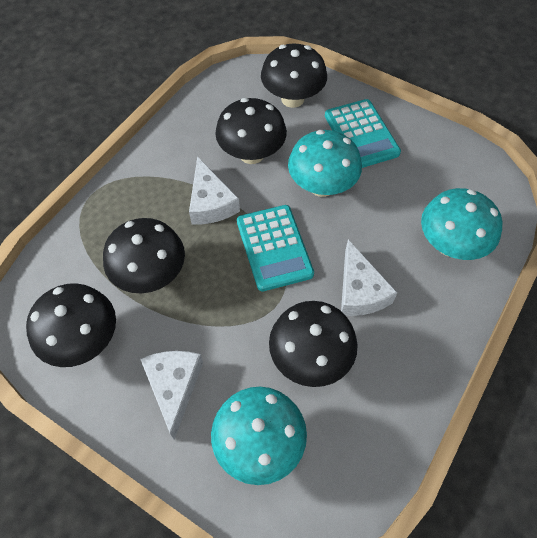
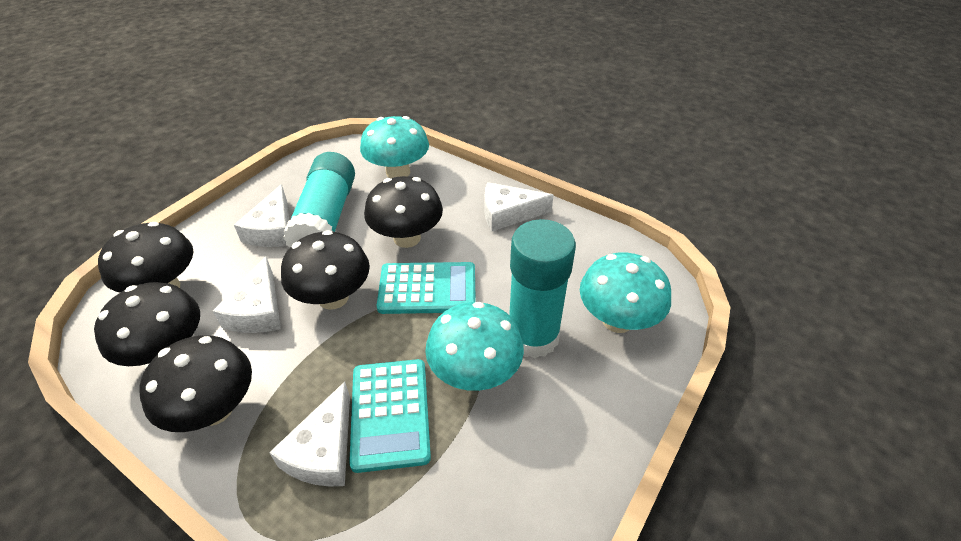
turquoise glue stick: none = 0 -> [283,152,355,247] [509,219,576,358] = 2
white cheese: [140,351,203,440] [189,156,240,225] [341,240,398,316] = 3 -> [213,256,281,333] [234,184,289,247] [269,382,350,487] [484,182,554,231] = 4

